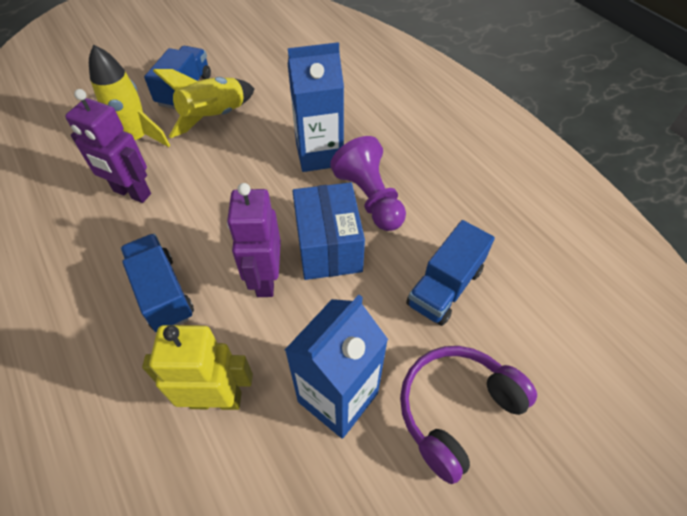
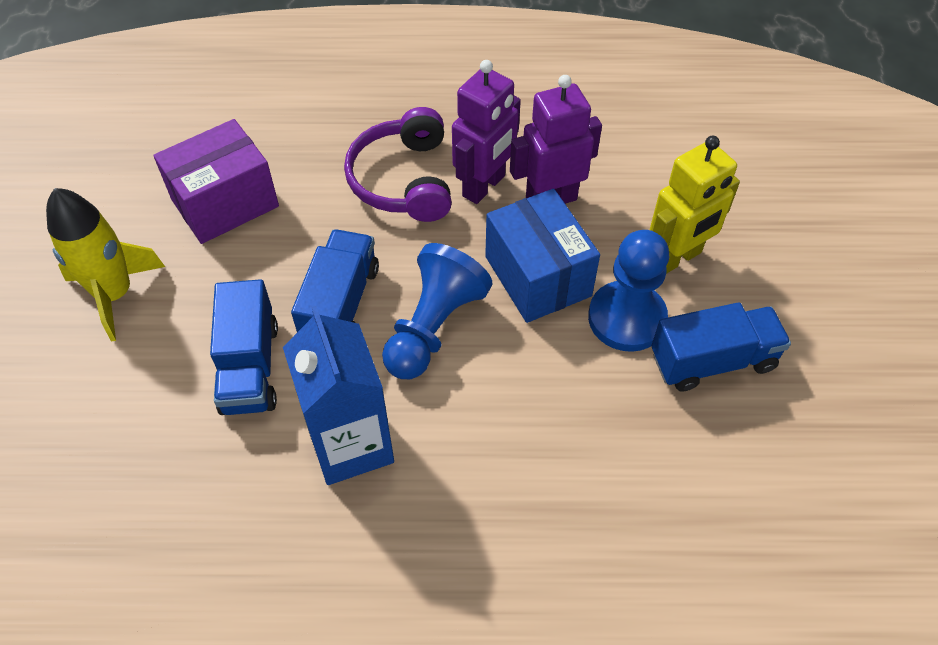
blue carton: [285,295,388,439] [288,42,344,172] = 2 -> [283,306,394,485] = 1
blue pawn: none = 0 -> [382,243,492,379] [588,230,669,352] = 2
purple box: none = 0 -> [153,119,279,244] = 1
purple pawn: [330,136,406,231] = 1 -> none = 0
yellow rocket: [89,45,170,147] [153,69,255,138] = 2 -> [46,188,165,342] = 1

